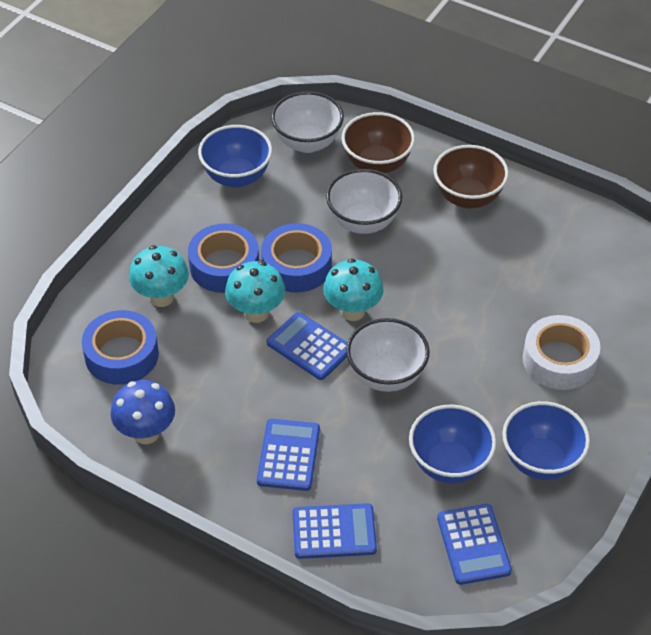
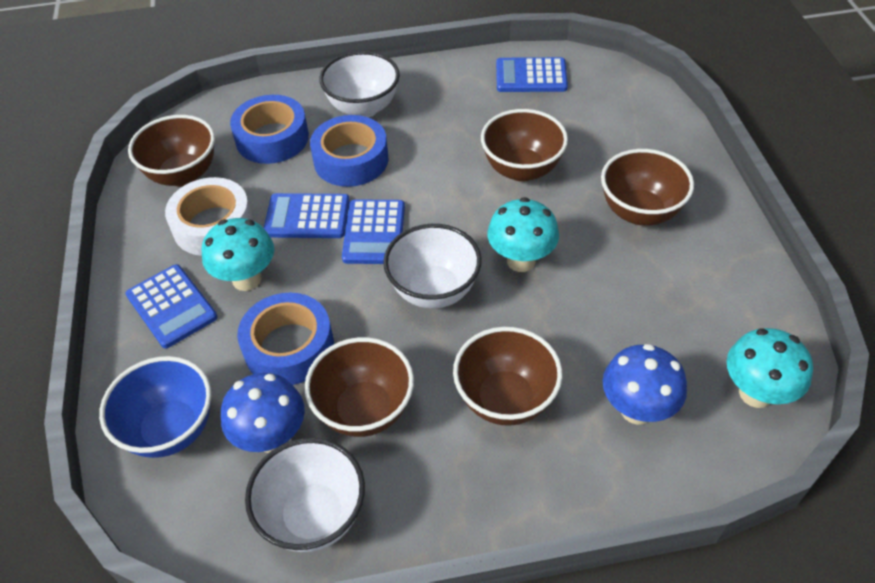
blue bowl: [198,125,272,187] [409,404,496,483] [502,401,590,480] = 3 -> [99,356,211,458] = 1
blue mushroom: [111,380,175,444] = 1 -> [221,373,305,453] [603,344,687,425] = 2
brown bowl: [341,112,415,173] [433,145,509,208] = 2 -> [128,115,215,186] [305,337,414,437] [453,327,562,426] [481,109,568,182] [601,149,694,226] = 5

